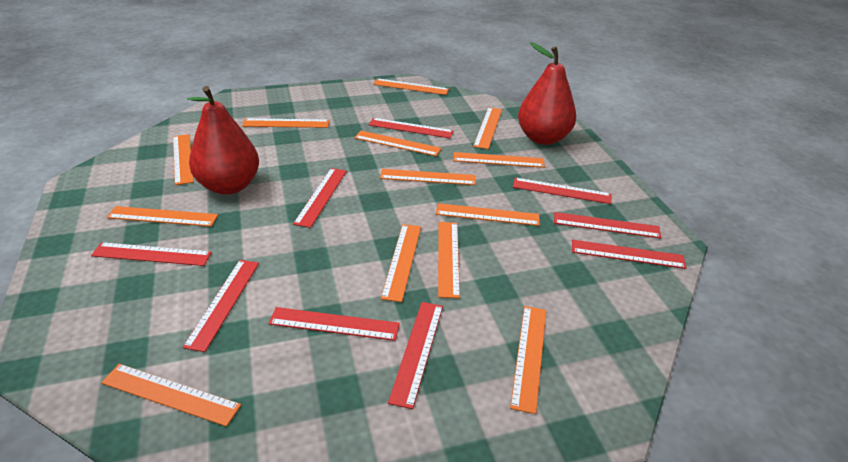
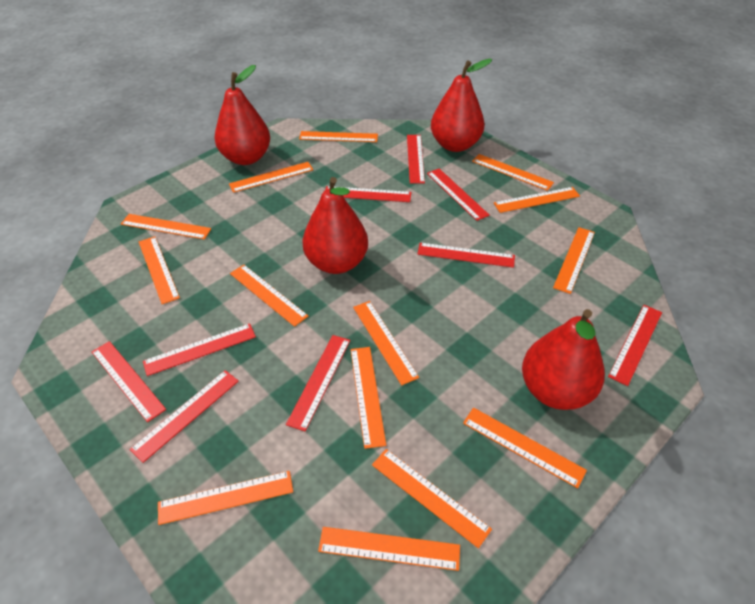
orange ruler: [101,364,241,427] [107,206,218,227] [173,134,194,185] [242,118,329,128] [354,131,441,156] [373,78,449,95] [380,169,476,185] [381,224,421,302] [436,203,540,226] [438,222,460,298] [453,152,545,168] [473,107,502,149] [510,306,546,414] = 13 -> [121,214,211,239] [139,236,180,304] [158,471,293,525] [229,162,313,193] [230,265,308,327] [299,131,378,142] [318,527,460,571] [351,347,386,449] [353,301,419,385] [372,449,492,548] [463,407,587,488] [472,154,554,191] [494,187,580,213] [553,227,595,294] = 14
red pear: [187,86,259,195] [518,42,576,145] = 2 -> [214,65,270,165] [302,177,368,274] [431,59,492,152] [522,309,605,410] = 4

